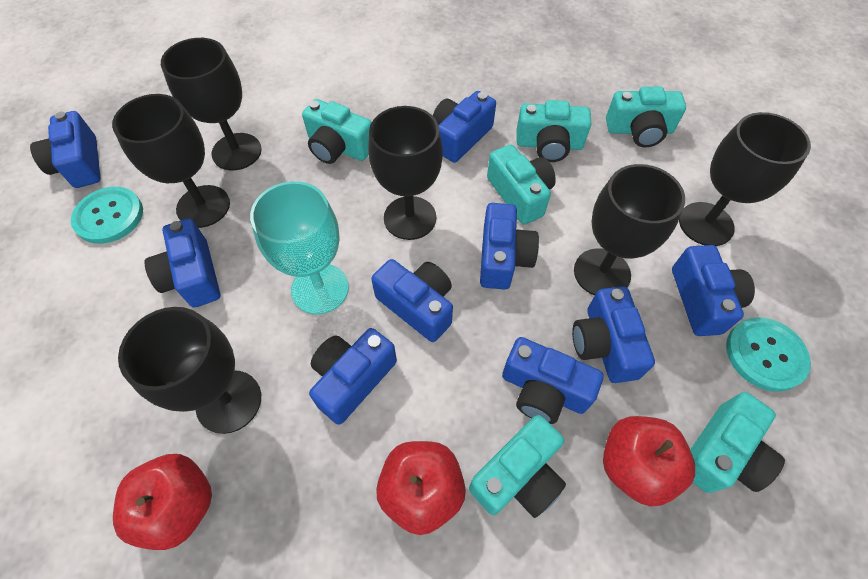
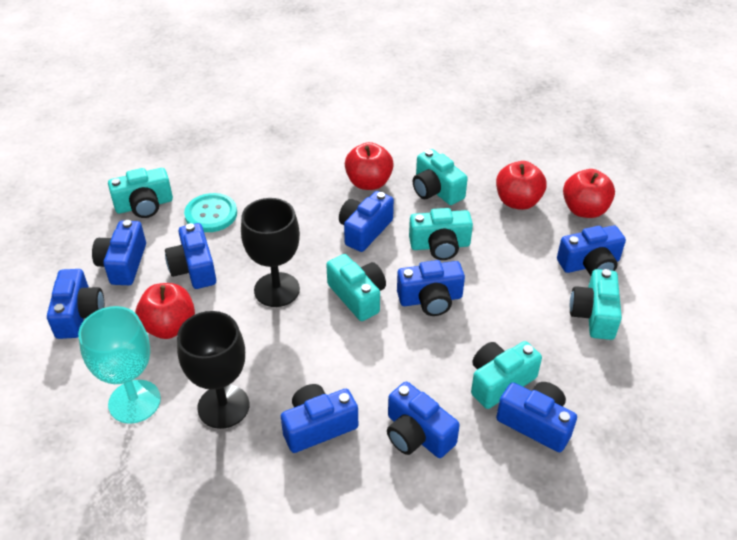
black goblet: [112,94,230,228] [118,307,261,434] [161,38,262,170] [368,106,443,240] [574,164,685,295] [679,112,811,246] = 6 -> [177,311,249,429] [241,198,300,307] = 2
red apple: [113,454,212,550] [376,441,466,535] [603,416,695,507] = 3 -> [135,283,195,339] [345,142,394,190] [496,161,547,210] [563,169,615,218] = 4
turquoise button: [71,187,143,244] [726,317,811,391] = 2 -> [184,193,237,232] = 1

